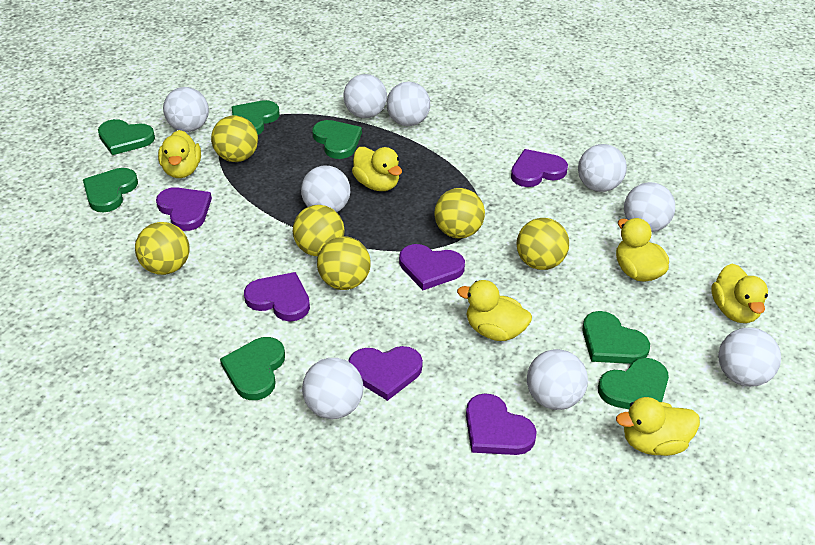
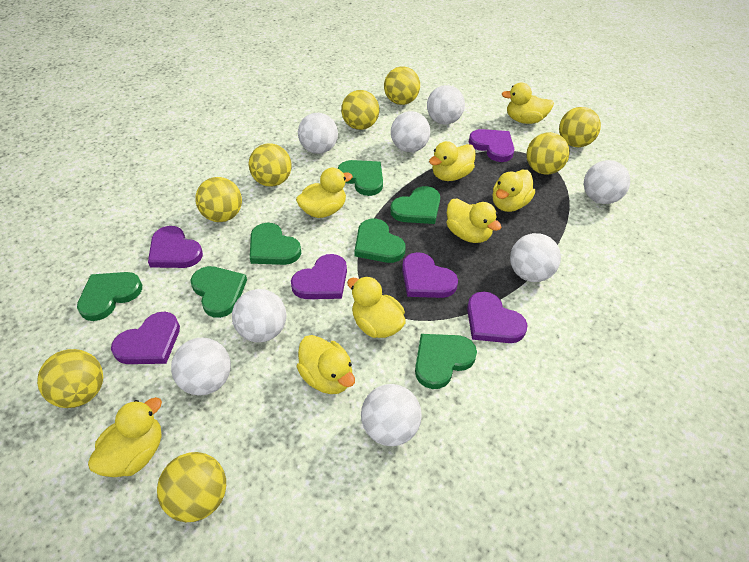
white ball: [163,87,209,132] [301,165,350,212] [302,358,364,419] [343,74,387,118] [386,82,430,126] [527,349,588,410] [578,144,627,192] [624,182,675,232] [718,328,781,387] = 9 -> [171,338,231,396] [232,289,286,342] [298,113,338,154] [361,384,422,446] [391,111,430,152] [427,85,465,125] [510,233,561,282] [584,160,630,204] = 8
yellow ball: [135,222,190,275] [211,115,258,162] [293,205,345,256] [317,236,371,290] [434,188,485,238] [517,218,569,270] = 6 -> [37,349,103,408] [157,452,226,522] [195,177,242,222] [249,143,292,187] [341,90,379,130] [384,66,420,105] [527,132,570,175] [559,107,601,147] = 8
yellow duck: [158,130,201,178] [352,147,402,191] [457,280,532,341] [616,218,669,282] [616,397,700,456] [711,264,768,323] = 6 -> [88,397,162,477] [296,168,353,218] [296,335,355,394] [347,276,406,338] [429,141,475,181] [446,198,501,243] [493,170,535,212] [502,83,554,124] = 8

